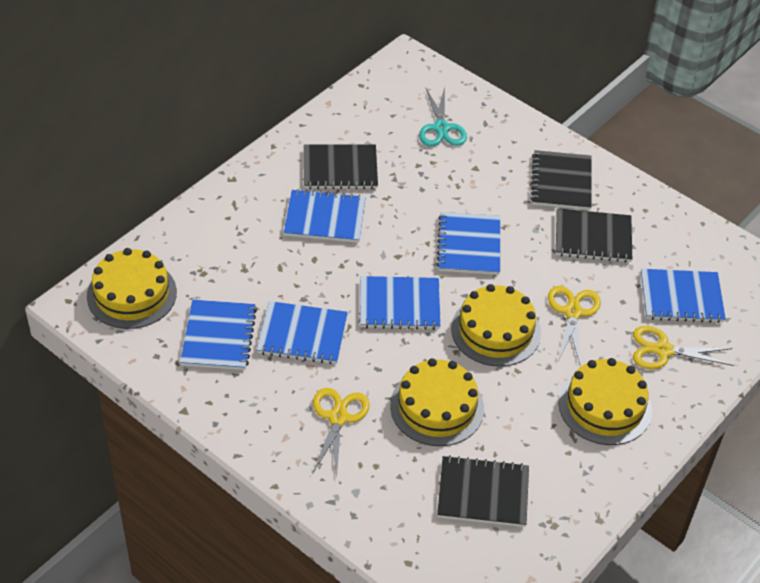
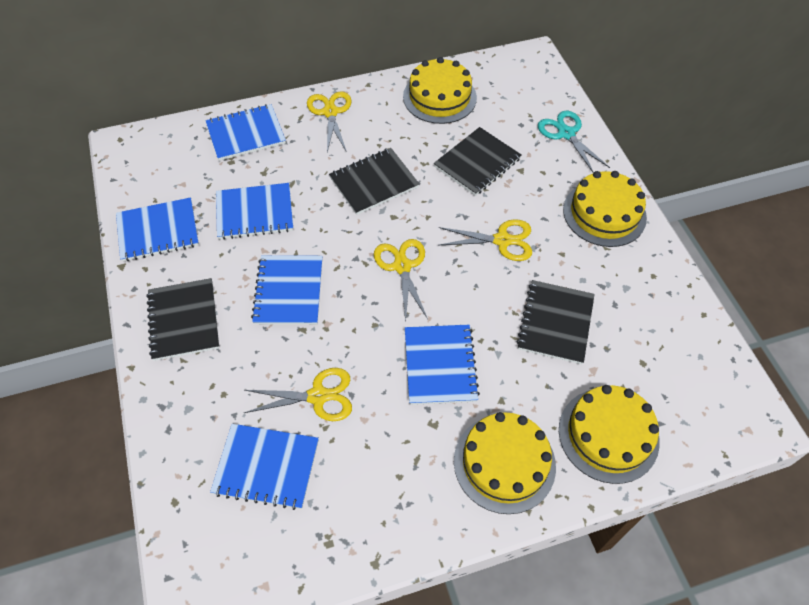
yellow scissors: [313,388,370,478] [548,286,601,364] [633,326,734,369] = 3 -> [244,368,352,421] [307,91,352,152] [374,239,428,321] [439,219,532,261] = 4

